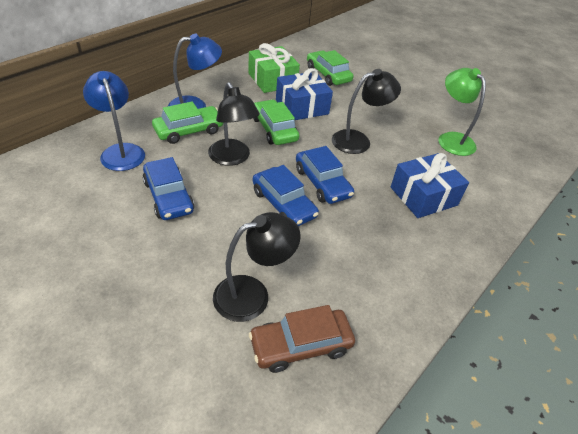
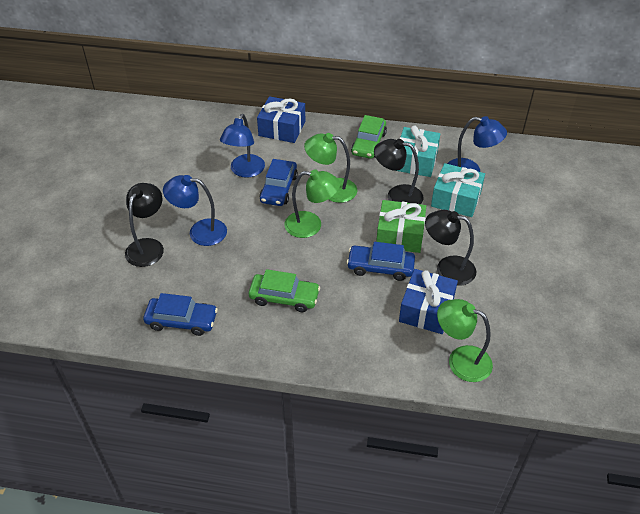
blue lamp: [83,71,145,171] [168,34,222,109] = 2 -> [163,175,227,246] [220,114,265,178] [447,116,507,172] = 3
brown car: [249,305,355,373] = 1 -> none = 0
green car: [152,102,223,144] [253,99,299,145] [307,50,354,86] = 3 -> [249,269,320,312] [351,115,387,159] = 2
green lamp: [438,68,486,156] = 1 -> [284,169,340,238] [304,133,357,203] [437,299,493,382] = 3
turquoise gift: none = 0 -> [397,126,440,177] [431,163,485,217] = 2

